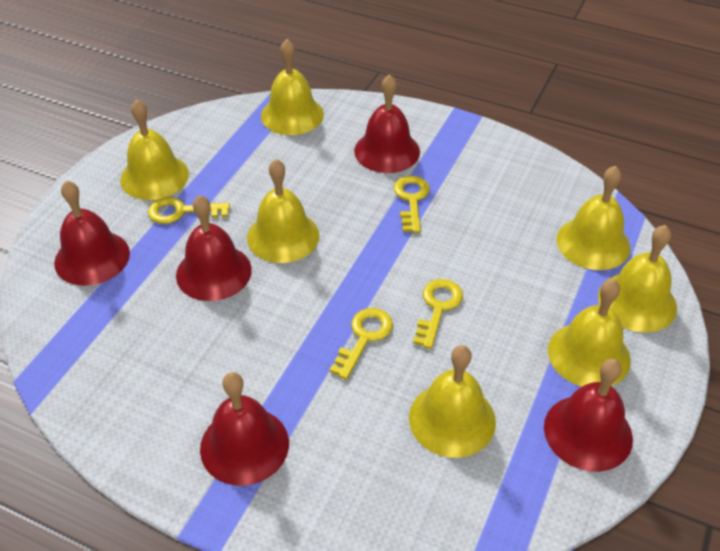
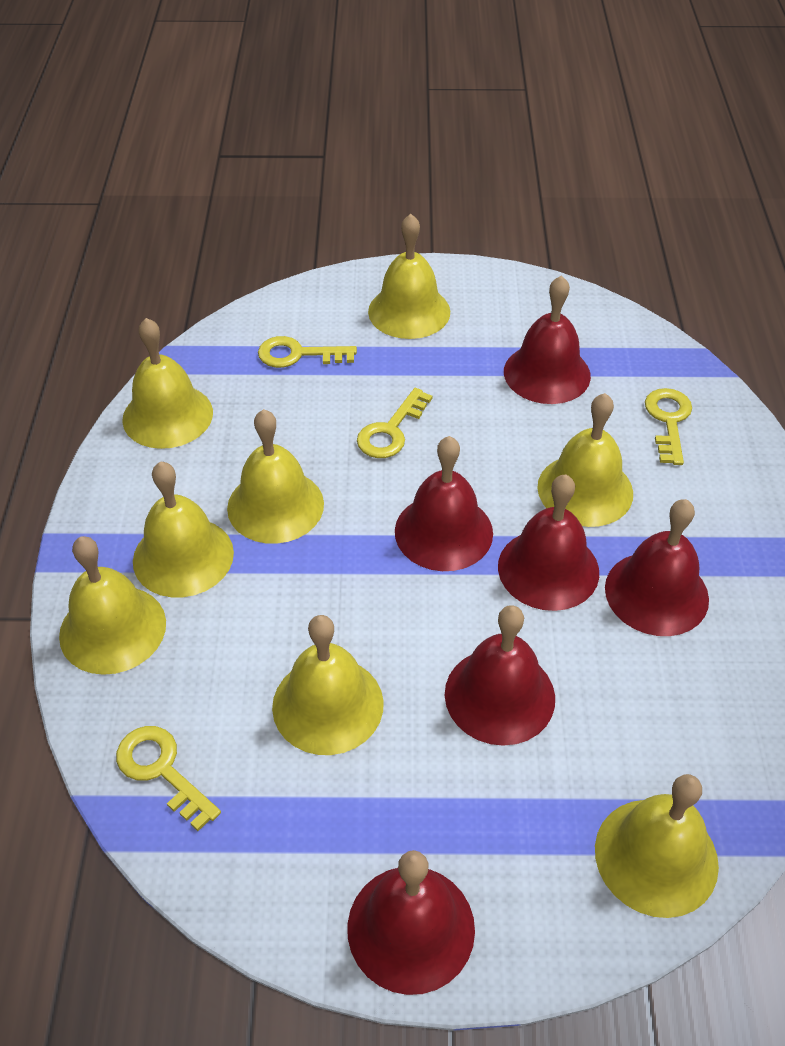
red bell: [54,180,130,286] [176,195,252,301] [200,372,289,486] [354,74,420,173] [544,359,633,472] = 5 -> [347,850,475,995] [395,436,493,571] [445,605,555,746] [498,474,599,611] [504,275,591,404] [605,499,709,636] = 6
yellow bell: [120,99,189,200] [247,159,320,263] [261,39,324,135] [409,345,496,458] [548,279,631,387] [556,166,631,270] [598,225,677,333] = 7 -> [59,536,166,675] [122,318,213,449] [133,462,234,597] [227,409,324,544] [272,615,384,755] [368,214,450,339] [537,393,633,527] [595,774,719,918] = 8

